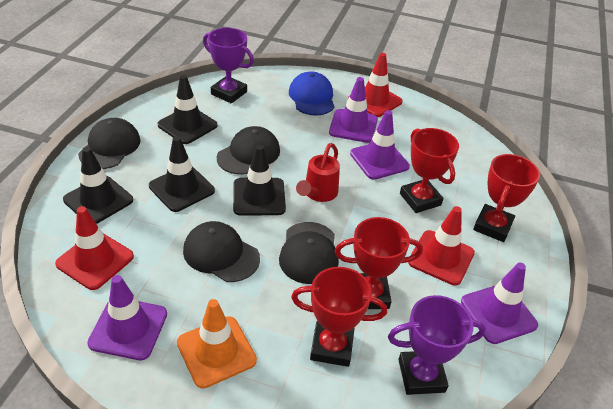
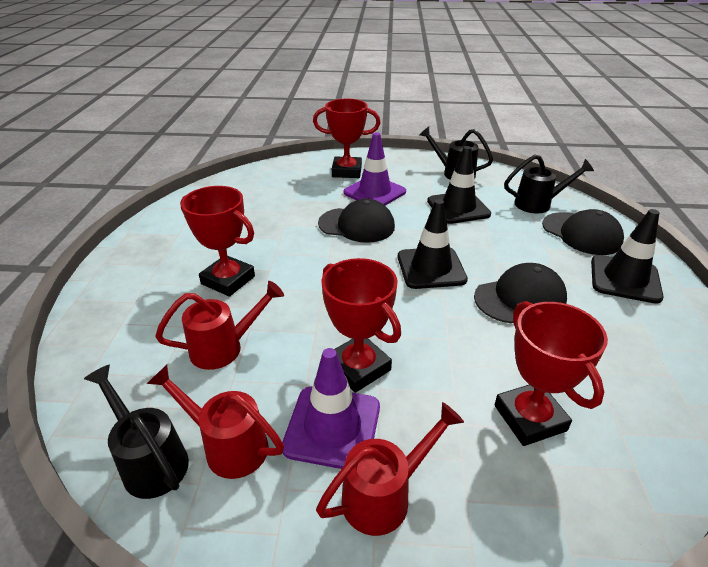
black cap: [78,118,140,169] [183,221,260,282] [217,126,280,175] [279,222,339,284] = 4 -> [318,199,395,243] [474,263,567,323] [542,209,624,255] = 3
black traffic cone: [63,147,133,224] [149,136,215,212] [157,75,218,144] [233,145,286,216] = 4 -> [398,199,468,289] [427,146,491,224] [591,209,664,304] = 3
black watering can: none = 0 -> [84,365,189,499] [420,126,493,179] [504,155,594,214] = 3
blue cap: [289,71,335,116] = 1 -> none = 0
orange traffic cone: [177,299,257,388] = 1 -> none = 0
purple traffic cone: [87,275,167,360] [329,77,378,143] [350,110,410,180] [461,262,538,344] = 4 -> [282,348,380,469] [343,132,406,205] = 2
purple trophy: [203,28,254,103] [388,295,486,395] = 2 -> none = 0
red traffic cone: [55,206,134,290] [348,53,403,117] [408,206,475,285] = 3 -> none = 0
red watering can: [296,143,340,202] = 1 -> [147,365,284,479] [155,281,284,370] [316,402,464,536] = 3

